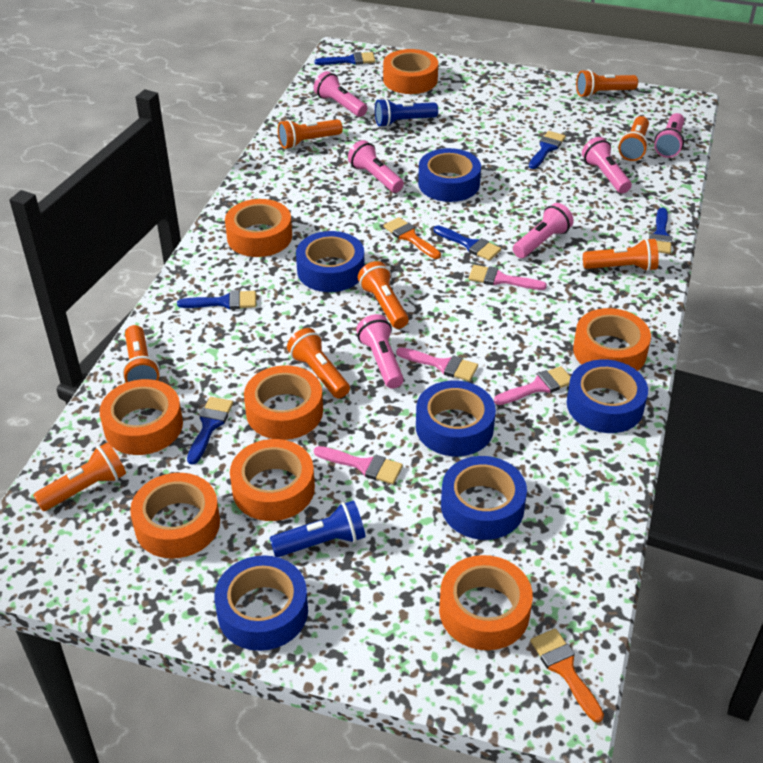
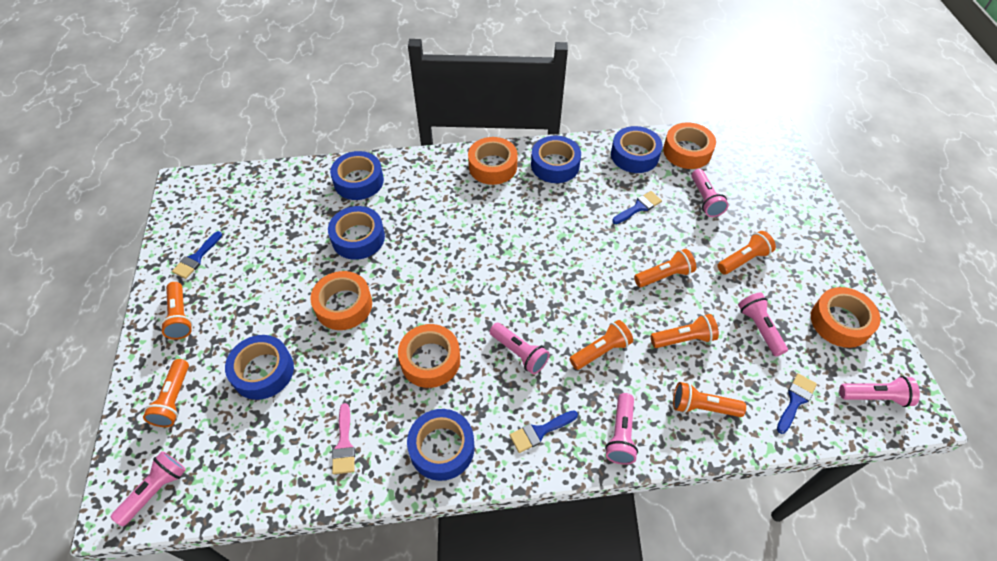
blue brush: [177,290,256,310] [187,397,233,465] [314,52,375,65] [434,225,501,261] [529,131,566,169] [649,208,672,254] = 6 -> [172,231,222,279] [509,410,578,453] [612,191,662,224] [777,373,817,434] = 4
blue flashlight: [270,500,366,557] [375,98,438,127] = 2 -> none = 0
orange brush: [383,217,441,259] [530,628,604,723] = 2 -> none = 0
orange flashlight: [33,442,126,511] [122,325,160,382] [278,119,343,149] [287,328,350,398] [358,261,409,329] [576,69,638,98] [583,238,659,271] [618,116,649,161] = 8 -> [143,359,189,427] [160,282,192,340] [569,320,633,370] [634,249,696,287] [650,314,719,348] [673,382,746,417] [717,231,776,274] = 7
orange tape: [99,379,183,455] [130,473,220,558] [225,199,292,257] [230,439,315,521] [244,365,323,440] [383,49,438,94] [439,555,533,650] [573,308,651,371] = 8 -> [310,271,372,330] [398,324,460,388] [468,137,518,185] [663,122,716,169] [811,287,881,348] = 5
pink brush: [314,446,403,484] [396,347,478,381] [469,265,547,290] [494,366,571,405] = 4 -> [332,403,355,474] = 1

